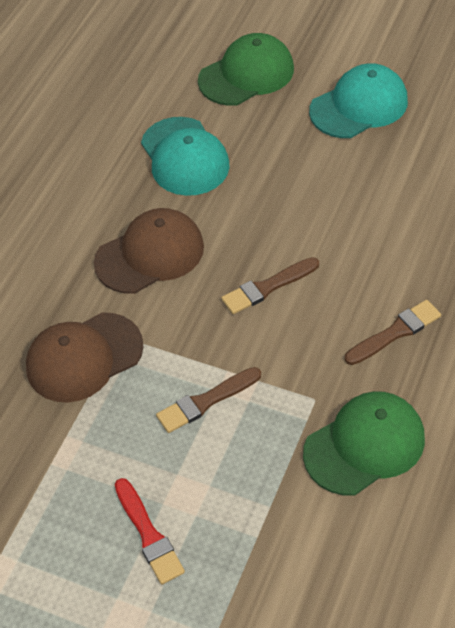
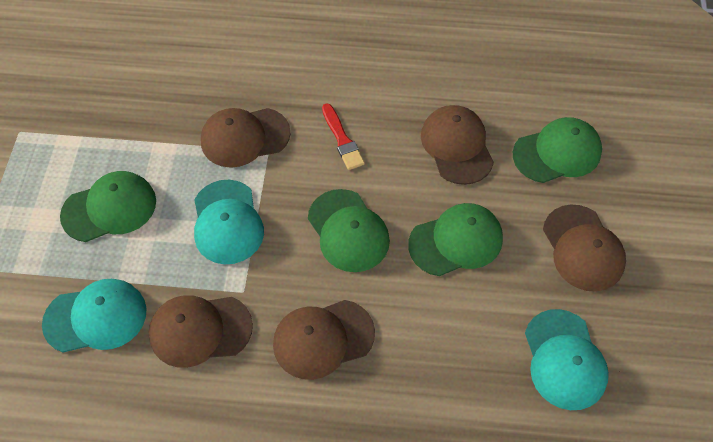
brown brush: [156,367,261,433] [221,257,319,314] [345,300,441,365] = 3 -> none = 0
brown cap: [26,313,144,403] [94,208,204,294] = 2 -> [149,295,253,368] [201,108,291,168] [273,300,375,380] [421,105,494,185] [543,204,626,292] = 5
green cap: [198,33,294,106] [303,391,425,496] = 2 -> [60,171,156,242] [308,189,390,272] [408,203,503,276] [513,117,602,183] = 4
turquoise cap: [141,117,230,196] [309,63,408,138] = 2 -> [42,279,146,352] [194,180,264,264] [525,309,609,410] = 3

